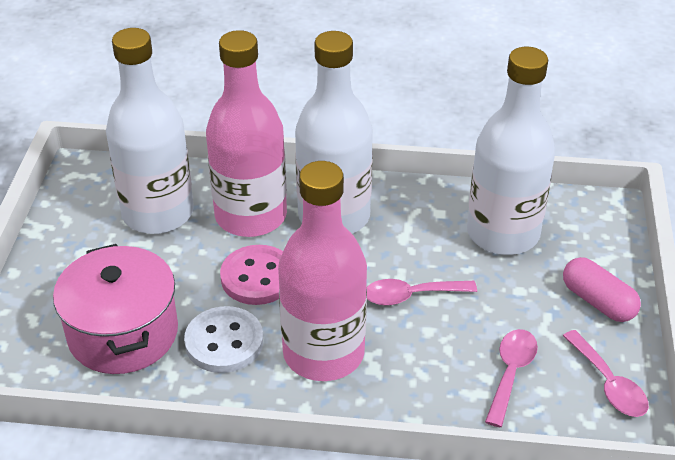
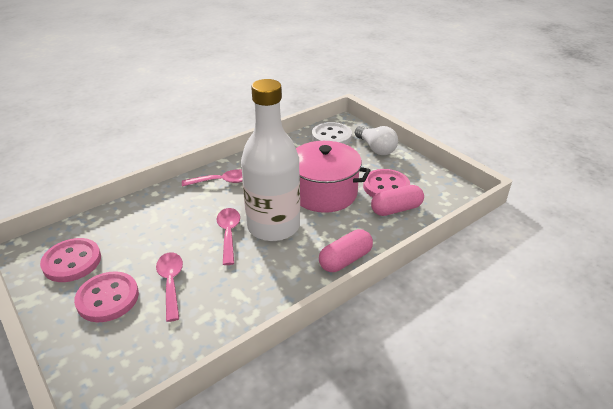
pink bottle: [206,30,287,237] [278,161,367,381] = 2 -> none = 0
pink button: [220,245,283,305] = 1 -> [40,238,101,282] [74,271,139,322] [363,169,410,197] = 3
pink capsule: [563,257,641,322] = 1 -> [319,229,373,272] [371,185,424,216] = 2
white bottle: [106,28,194,234] [295,31,373,234] [467,47,556,255] = 3 -> [241,79,300,241] = 1
white light bulb: none = 0 -> [355,126,398,155] = 1

